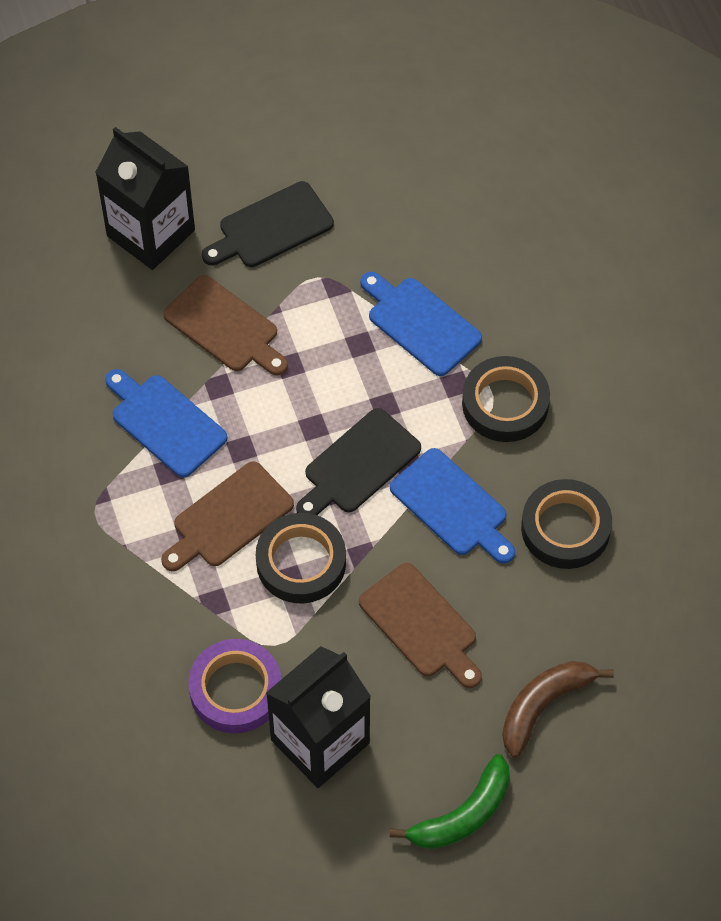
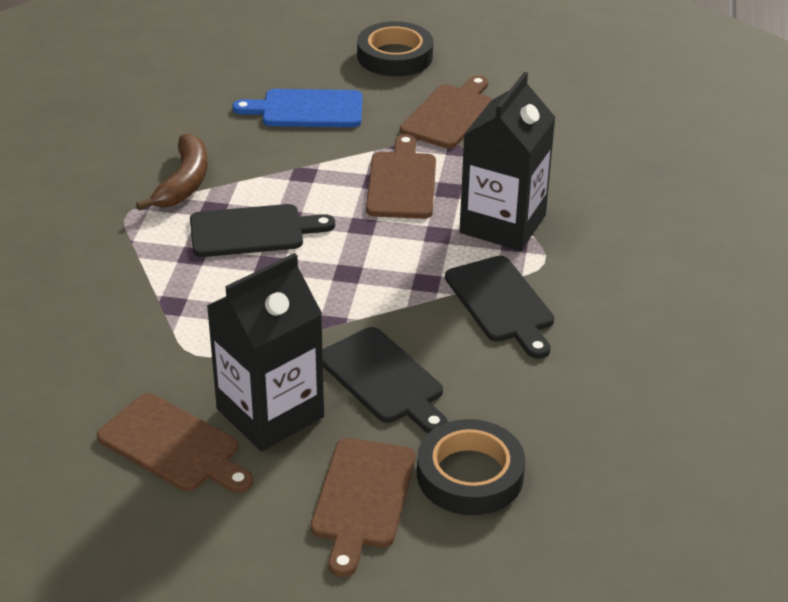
black cutting board: [202,181,334,267] [296,408,421,515] = 2 -> [190,204,335,257] [322,327,448,433] [445,256,554,359] = 3
black tape: [256,513,346,604] [462,356,550,442] [521,479,612,569] = 3 -> [357,21,433,76] [417,419,525,515] = 2
blue cutting board: [105,369,227,477] [360,272,482,376] [390,448,515,564] = 3 -> [232,89,363,127] = 1
brown cutting board: [161,461,294,571] [163,275,288,376] [359,563,482,688] = 3 -> [97,393,253,493] [311,438,416,577] [366,134,436,219] [400,75,493,148] = 4
green banana: [390,754,510,849] = 1 -> none = 0
purple tape: [188,639,281,733] = 1 -> none = 0

